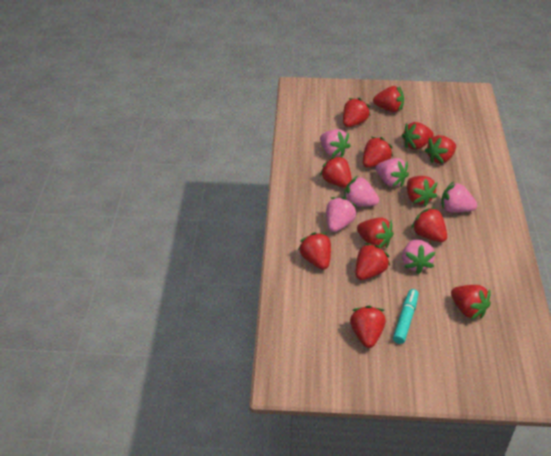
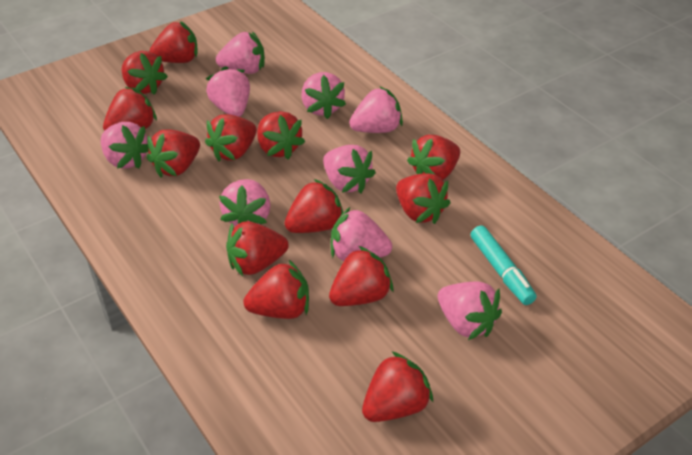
pink strawberry: [320,129,350,157] [326,197,357,232] [344,176,379,207] [376,158,409,187] [402,239,436,274] [441,181,477,213] = 6 -> [101,122,149,169] [206,66,250,117] [216,31,265,74] [219,179,271,226] [301,72,346,119] [323,145,376,193] [331,207,392,261] [349,87,403,133] [438,281,502,340] = 9

